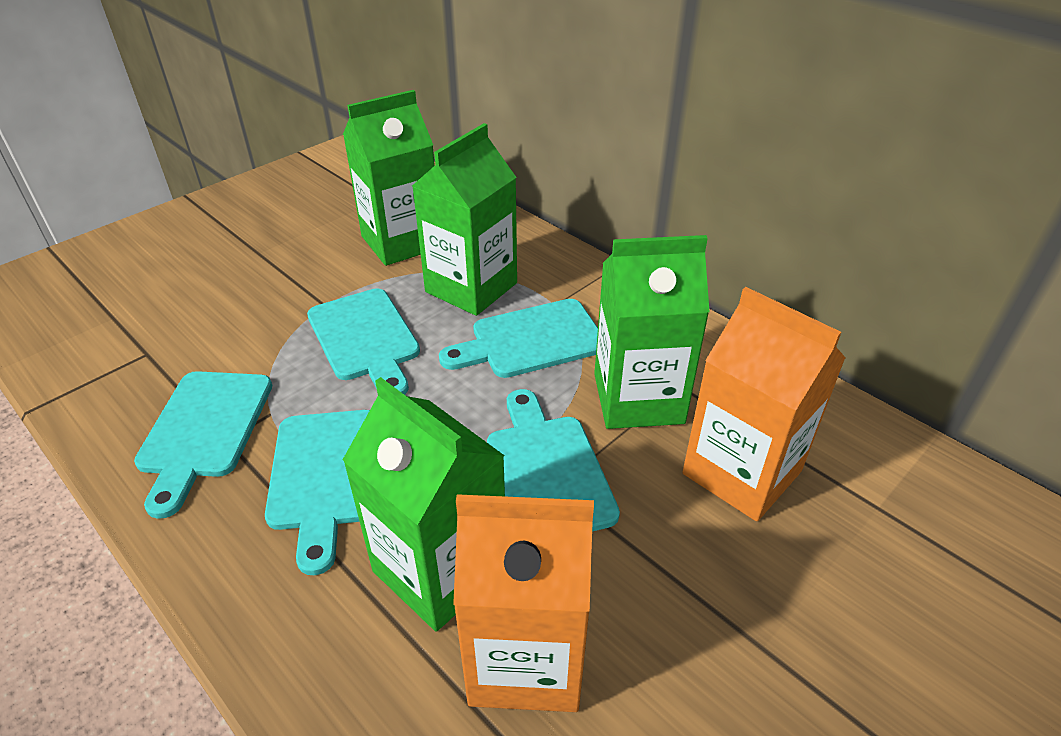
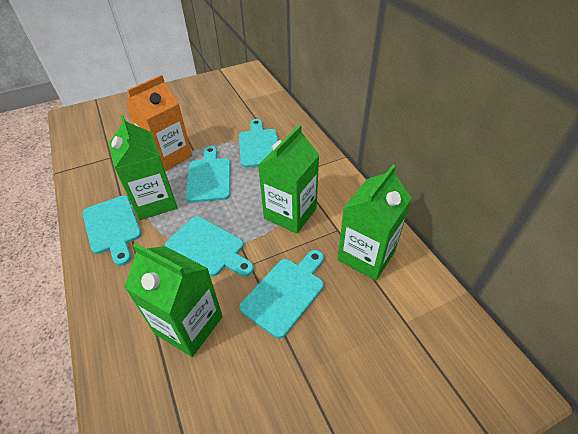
orange carton: [453,494,594,712] [682,287,846,522] = 2 -> [126,75,192,172] = 1

